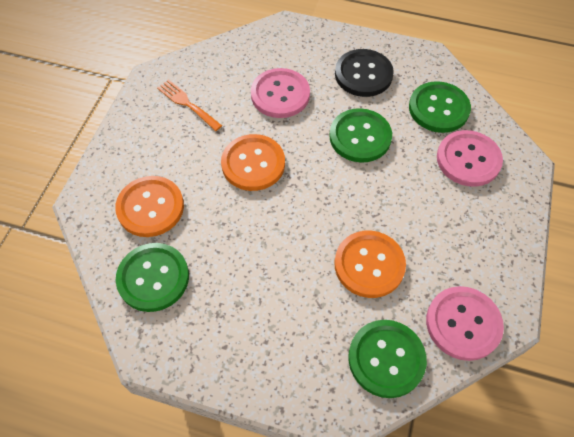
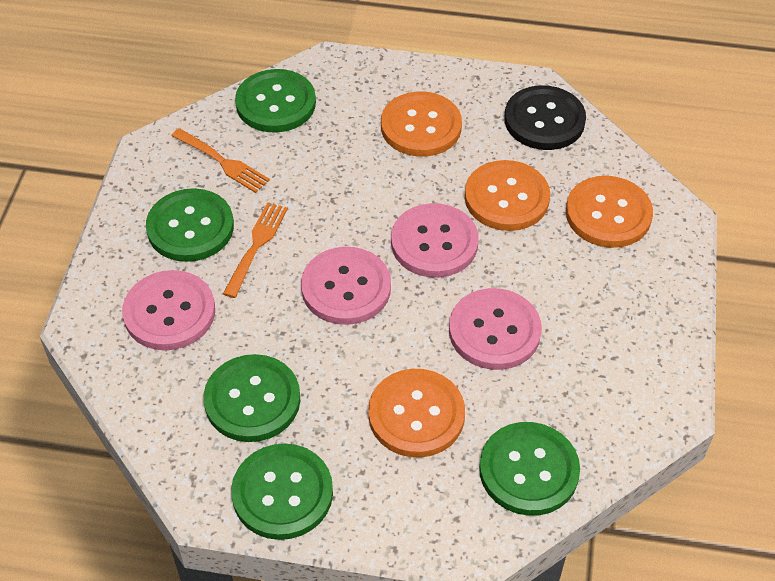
green button: [116,243,189,312] [329,108,392,163] [348,320,427,398] [409,81,471,133] = 4 -> [146,188,234,262] [204,354,300,442] [231,444,333,540] [235,69,316,133] [479,422,580,516] = 5
orange button: [115,176,184,237] [221,134,285,191] [334,231,406,298] = 3 -> [368,369,465,458] [381,92,462,157] [465,160,550,231] [566,176,653,248] = 4
orange fork: [157,80,222,131] = 1 -> [171,128,270,193] [223,202,288,298] = 2
pink button: [251,68,310,118] [426,286,504,361] [437,130,503,187] = 3 -> [122,270,215,351] [301,247,391,325] [391,203,479,278] [449,288,542,370] = 4

